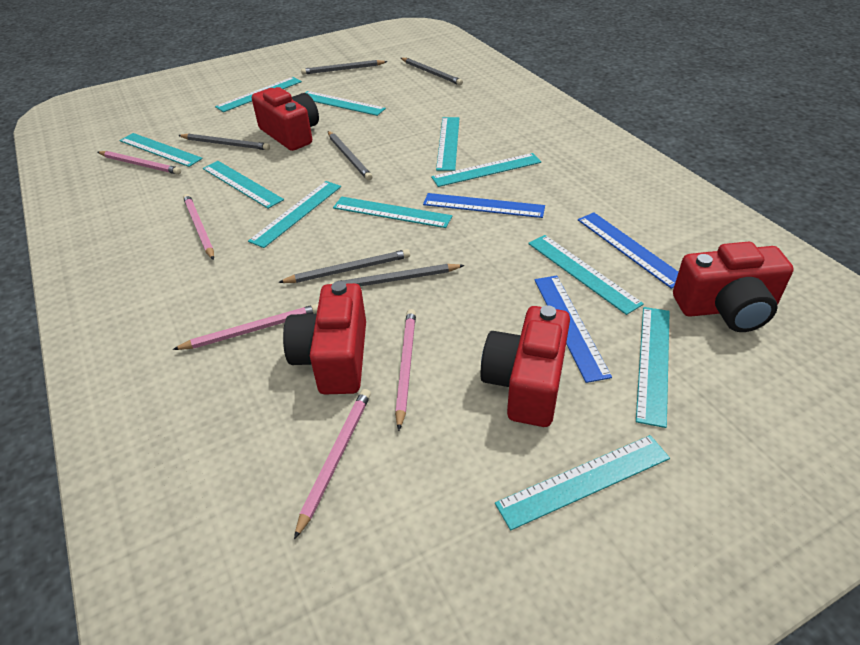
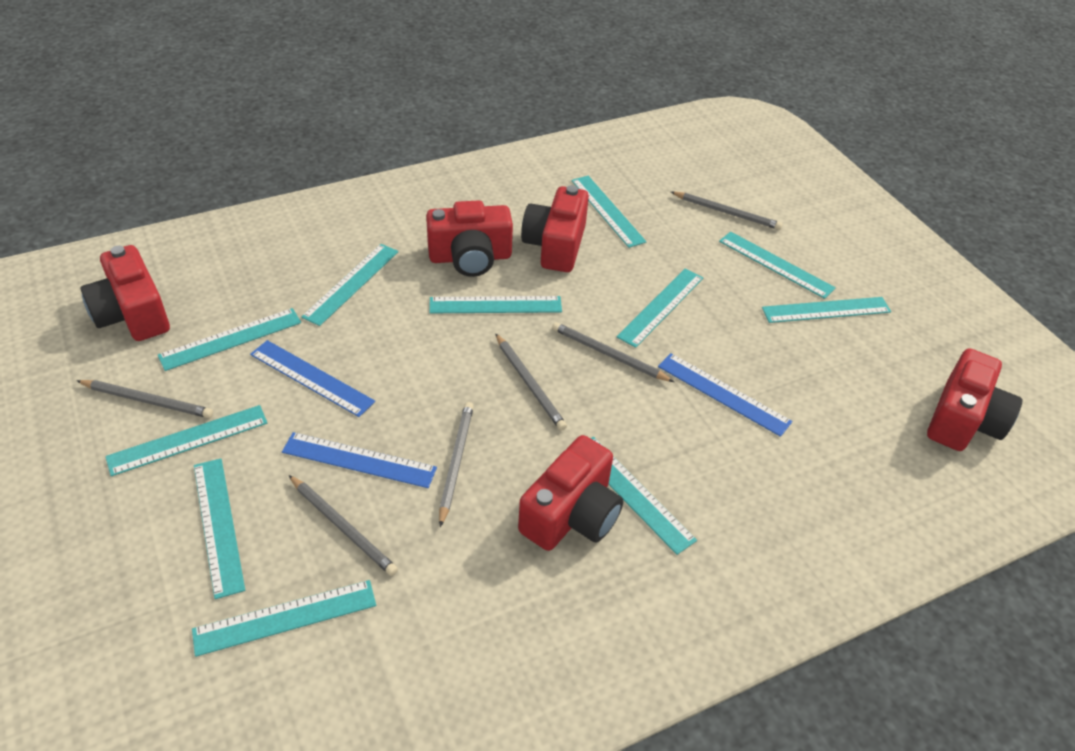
pink pencil: [98,151,181,175] [172,304,318,350] [183,194,214,260] [294,389,371,539] [395,309,416,431] = 5 -> none = 0
red camera: [252,87,319,151] [283,281,366,394] [480,305,570,427] [673,242,794,332] = 4 -> [80,245,170,341] [426,200,513,277] [518,435,623,551] [521,185,589,272] [927,348,1023,451] = 5

